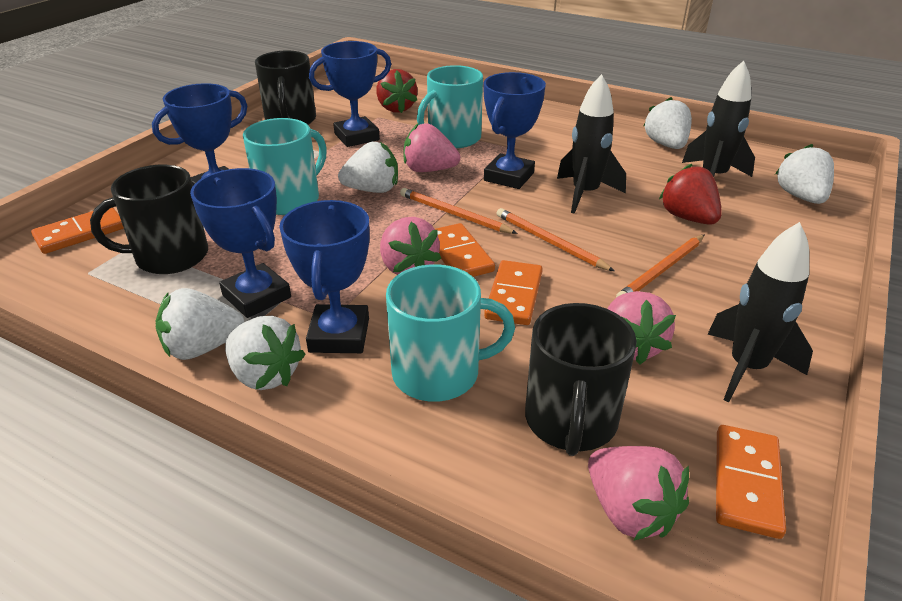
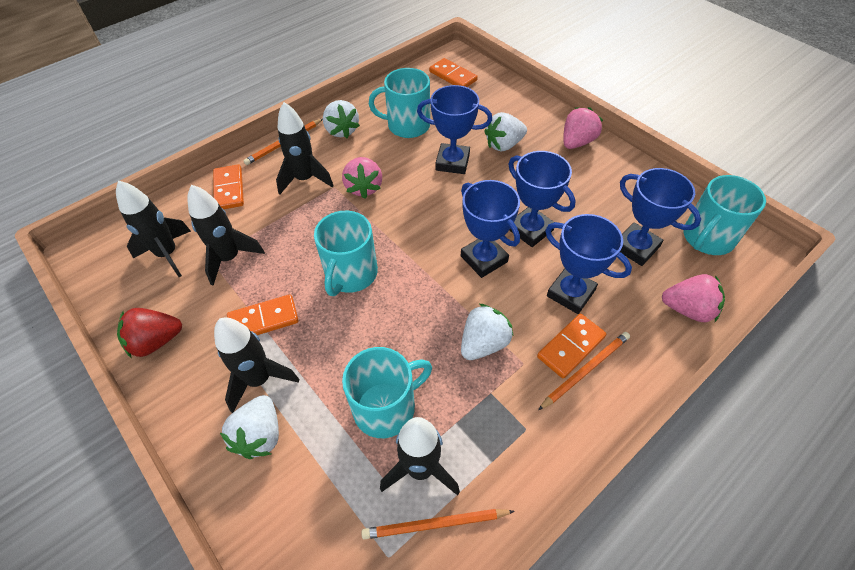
black mug: [90,165,208,274] [255,51,316,125] [525,303,637,456] = 3 -> none = 0
black rocket: [557,74,626,214] [682,61,755,177] [708,222,813,402] = 3 -> [116,181,191,277] [187,185,265,286] [214,317,299,413] [276,102,334,195] [380,417,460,496] = 5
pink strawberry: [380,217,441,275] [403,123,460,172] [588,446,689,540] [608,291,676,365] = 4 -> [342,157,382,199] [563,107,603,149] [662,274,725,322] = 3
red strawberry: [376,69,418,113] [659,164,722,225] = 2 -> [117,308,182,358] = 1
turquoise mug: [243,118,327,215] [386,264,515,402] [417,65,483,148] = 3 -> [314,211,378,296] [342,347,432,438] [369,68,430,138] [683,175,766,255] = 4
white strawberry: [156,288,244,360] [225,316,306,390] [338,142,398,193] [644,97,692,149] [775,144,834,204] = 5 -> [219,395,279,459] [323,100,360,138] [461,304,514,360] [484,112,527,151] = 4

